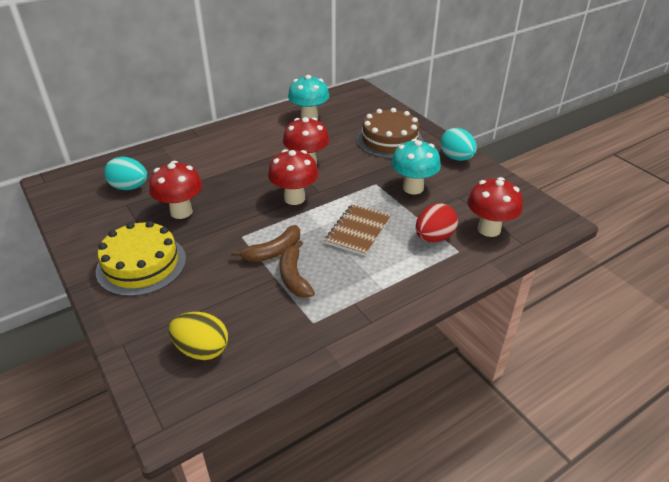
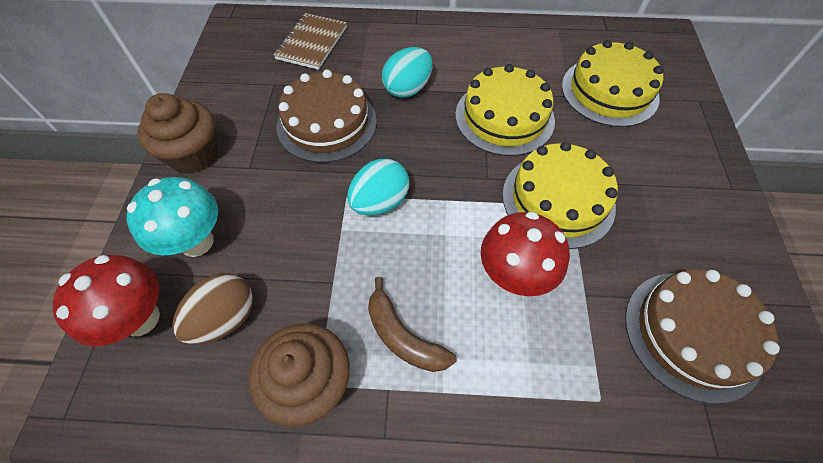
brown banana: [231,225,300,262] [280,241,315,298] = 2 -> [368,277,456,372] = 1
brown cake: [357,108,423,158] = 1 -> [276,70,377,163] [625,269,780,404] = 2
brown cupcake: none = 0 -> [137,93,218,174] [248,323,350,427] = 2
brown egg: none = 0 -> [172,273,253,345] = 1
red egg: [415,203,458,242] = 1 -> none = 0
red mushroom: [149,161,203,219] [268,149,319,205] [283,117,329,165] [467,177,523,237] = 4 -> [53,255,160,347] [481,212,570,296] = 2
turquoise mushroom: [288,75,329,119] [391,139,441,194] = 2 -> [127,177,218,257] = 1
yellow cake: [96,221,186,297] = 1 -> [455,64,555,156] [502,142,618,249] [562,40,664,127] = 3
yellow egg: [169,312,228,360] = 1 -> none = 0

